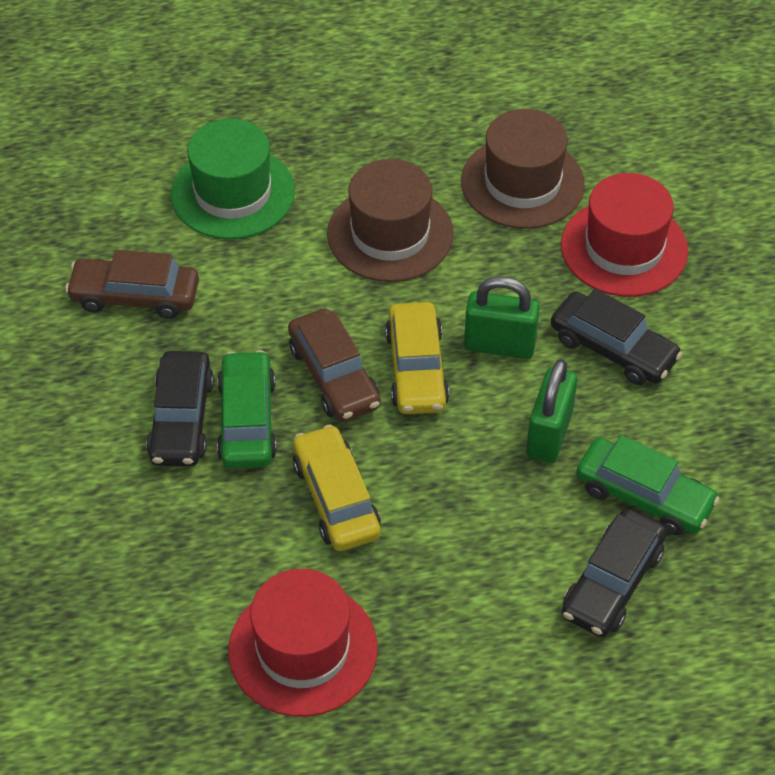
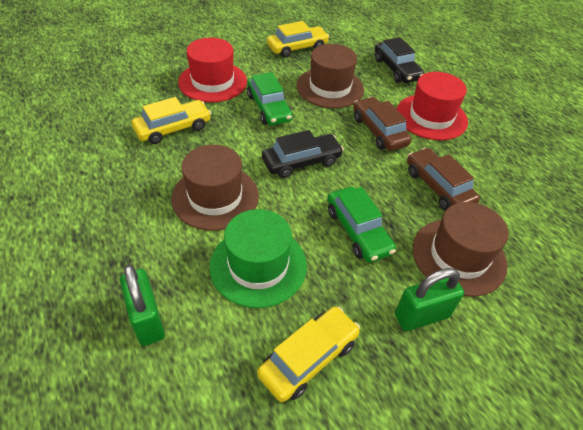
black car: [146,351,214,467] [551,289,682,385] [562,508,667,637] = 3 -> [262,130,344,178] [375,37,424,83] = 2
brown hat: [327,159,453,282] [461,109,585,229] = 2 -> [171,145,259,231] [297,44,364,108] [413,202,509,297] = 3
yellow car: [293,424,381,551] [385,302,449,414] = 2 -> [132,97,211,144] [257,306,360,402] [267,21,330,58] = 3

